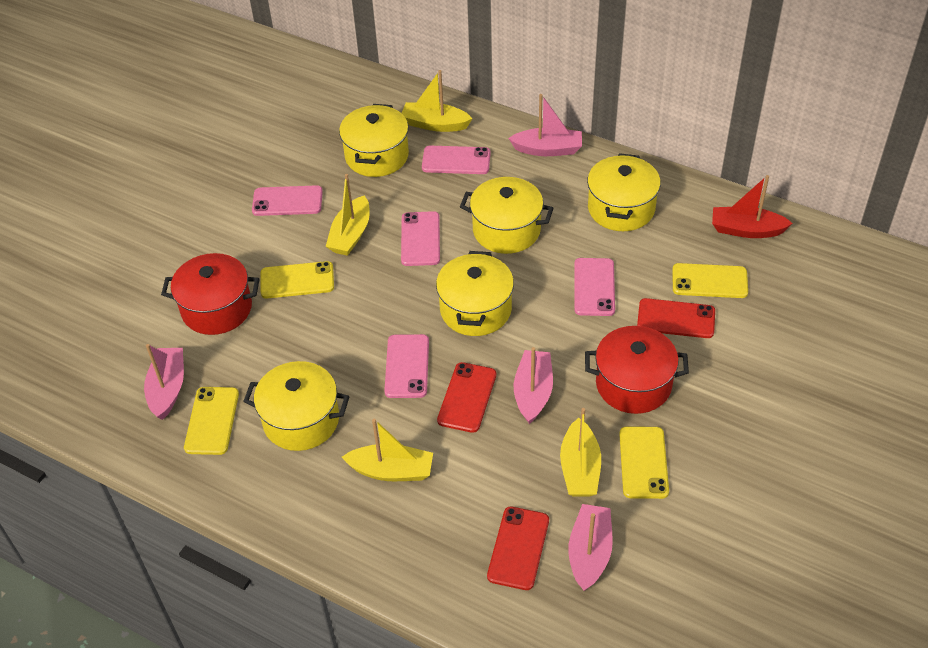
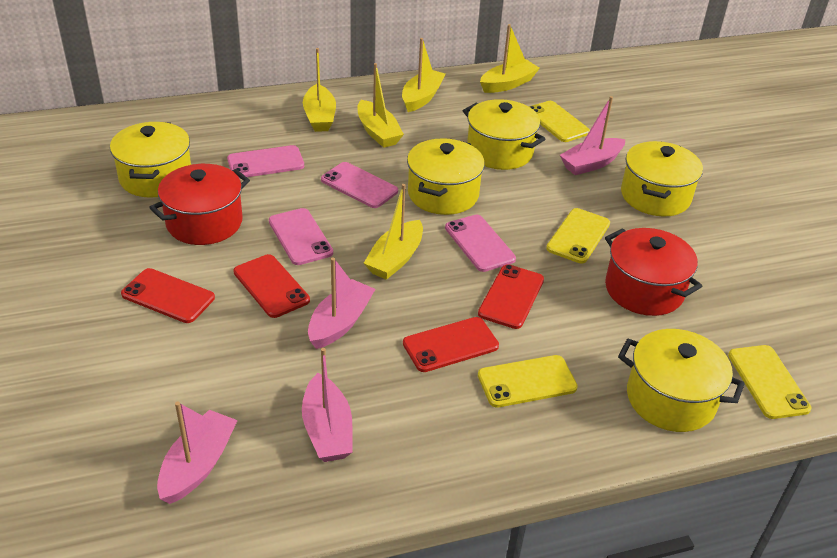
pink phone: [252,185,323,216] [384,334,429,398] [401,211,440,266] [422,146,491,174] [574,258,615,316] = 5 -> [227,145,304,178] [269,208,333,265] [321,162,398,208] [445,215,516,272] = 4
red boat: [712,175,793,238] = 1 -> none = 0
red phone: [437,362,496,433] [487,506,549,590] [637,298,715,338] = 3 -> [121,268,215,323] [233,254,310,318] [403,317,499,372] [478,264,544,329] = 4
yellow boat: [326,174,370,256] [342,419,433,481] [402,70,473,132] [560,408,601,497] = 4 -> [303,48,336,132] [357,63,404,148] [364,184,423,280] [402,38,446,112] [480,24,540,93] = 5

